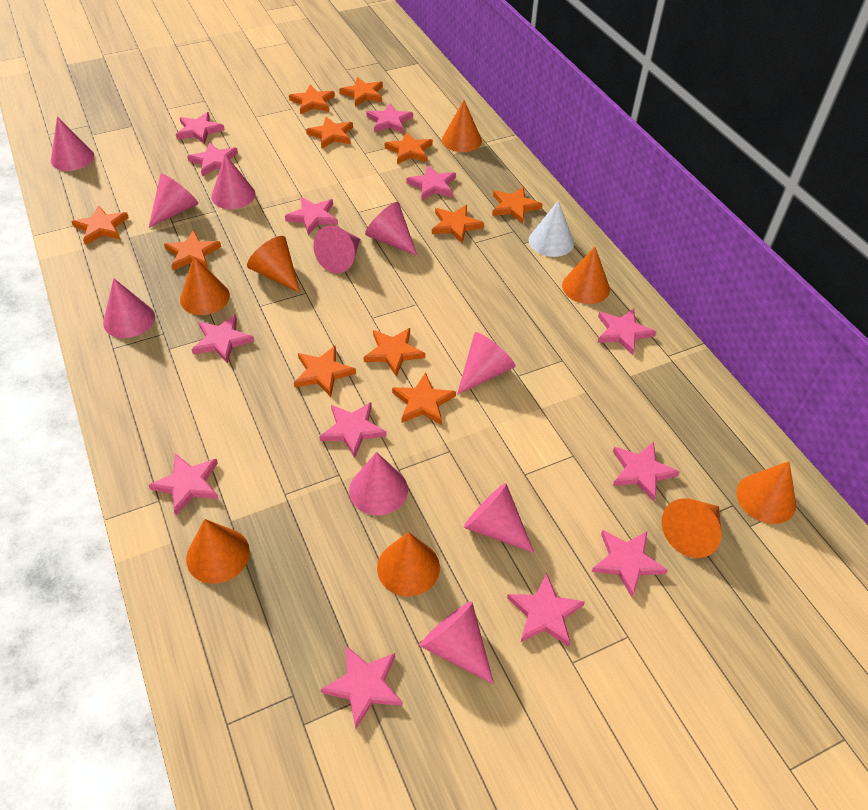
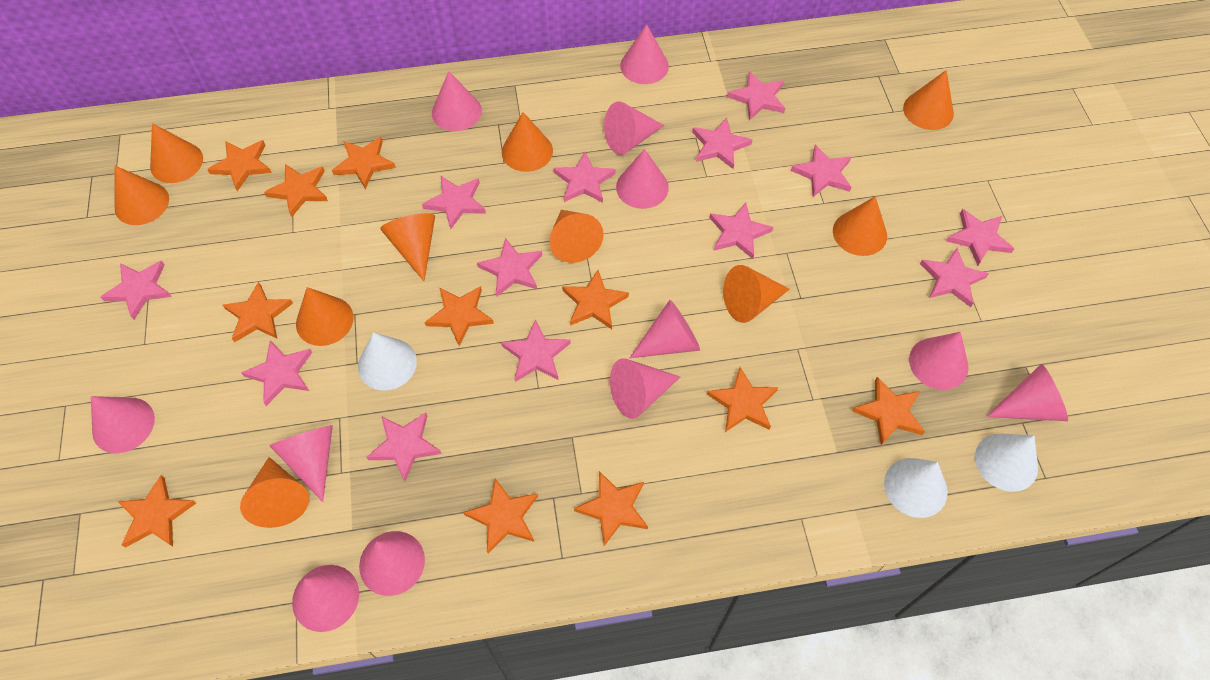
orange cone: [180,256,230,315] [186,519,250,584] [247,236,300,293] [377,532,440,596] [442,100,482,152] [562,247,610,304] [662,498,721,558] [736,461,796,524] = 8 -> [115,166,169,225] [150,123,203,183] [240,457,309,528] [296,287,353,346] [380,213,435,281] [502,112,553,172] [549,210,604,263] [723,265,790,323] [833,197,887,256] [903,70,954,130] = 10
pink cone: [51,117,94,171] [103,278,155,338] [149,173,198,228] [211,154,255,209] [313,225,360,273] [349,452,408,515] [365,202,417,256] [419,601,494,684] [457,332,516,395] [463,483,534,553] = 10 -> [91,396,155,453] [269,425,333,502] [292,565,359,632] [359,531,425,596] [432,71,482,131] [604,101,664,155] [610,358,680,419] [616,149,669,209] [620,24,669,84] [630,300,700,358] [909,332,968,390] [986,364,1068,421] = 12
white cone: [529,201,574,257] = 1 -> [358,332,417,391] [884,458,948,518] [975,434,1038,492] = 3

